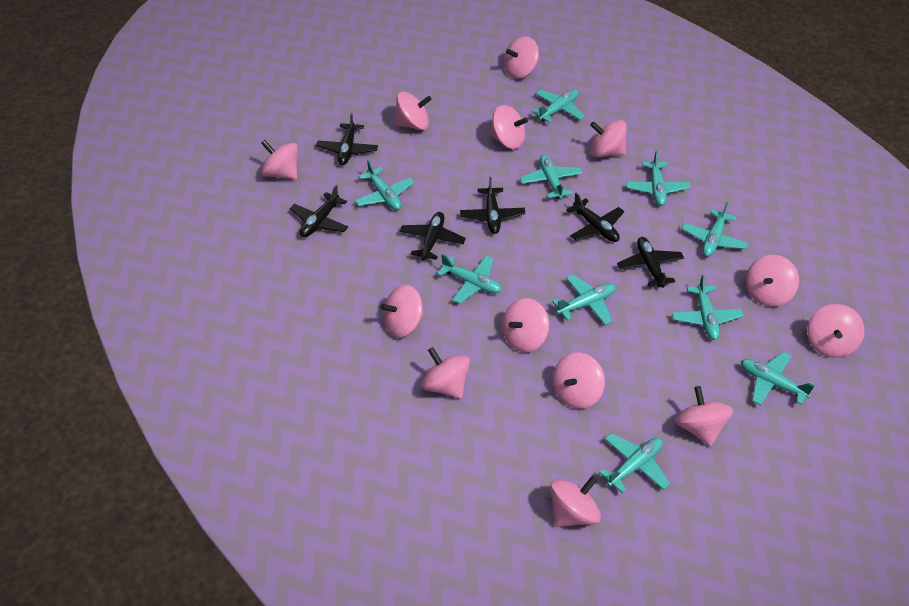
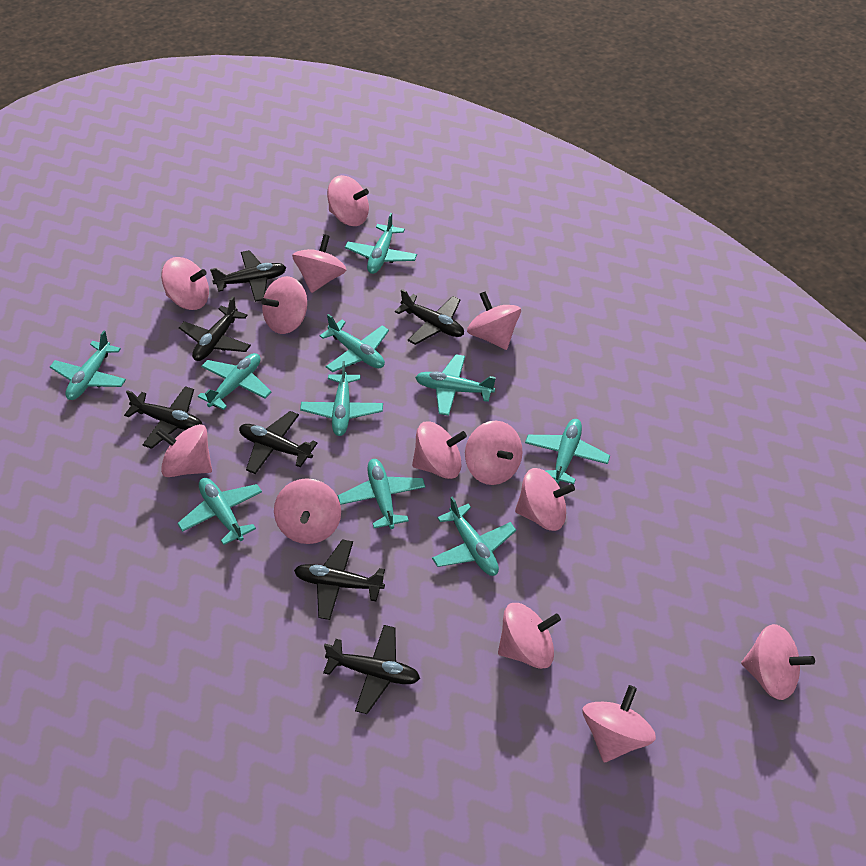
black plane: [290,185,348,237] [316,113,378,165] [400,212,466,260] [460,177,525,234] [566,193,624,242] [617,237,684,288] = 6 -> [124,386,203,449] [179,296,251,361] [210,250,286,302] [239,411,318,474] [294,539,385,620] [323,625,420,714] [395,289,464,345] = 7

